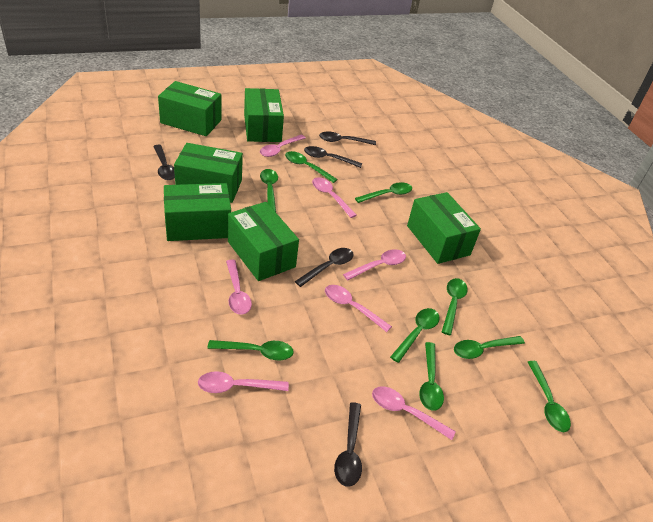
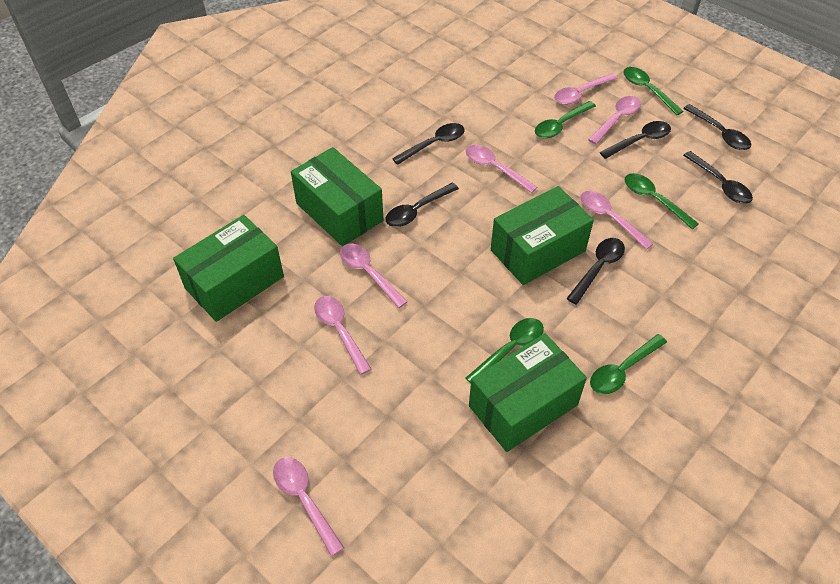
black spoon: [153,145,175,180] [295,248,354,287] [304,146,363,168] [319,131,376,145] [334,402,362,487] = 5 -> [386,182,459,227] [392,123,465,165] [566,238,625,304] [600,121,671,159] [683,104,751,150] [683,151,753,204] = 6
green box: [158,81,221,136] [164,183,231,241] [174,143,243,203] [228,202,299,281] [244,88,284,142] [407,192,481,264] = 6 -> [173,215,284,322] [291,147,383,247] [469,333,587,452] [491,186,594,285] = 4
green spoon: [207,340,294,360] [260,169,278,212] [285,151,338,183] [355,182,412,203] [390,308,440,363] [419,342,444,411] [442,278,468,335] [454,336,525,359] [528,361,571,432] = 9 -> [466,318,544,384] [535,101,596,139] [590,334,667,394] [623,67,684,115] [625,173,699,229] = 5

